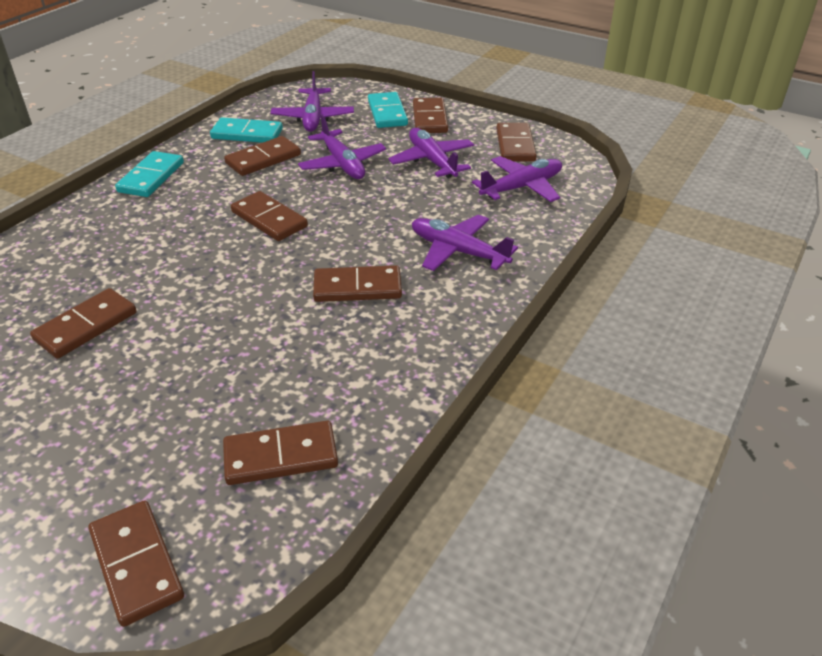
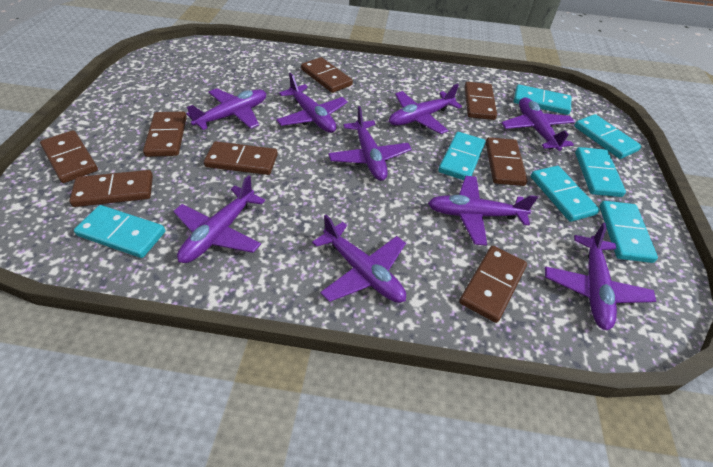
purple plane: [271,71,354,132] [298,114,386,179] [388,128,474,178] [412,215,518,271] [472,156,562,202] = 5 -> [173,175,265,263] [186,88,266,130] [276,73,348,133] [312,215,406,303] [328,106,412,181] [389,84,462,134] [428,176,538,246] [501,97,575,151] [545,223,656,331] = 9
turquoise domino: [115,151,184,197] [210,117,283,143] [368,92,408,128] = 3 -> [74,205,165,258] [438,132,486,180] [514,85,571,115] [530,166,600,222] [574,114,641,159] [575,147,626,197] [599,201,658,263] = 7

